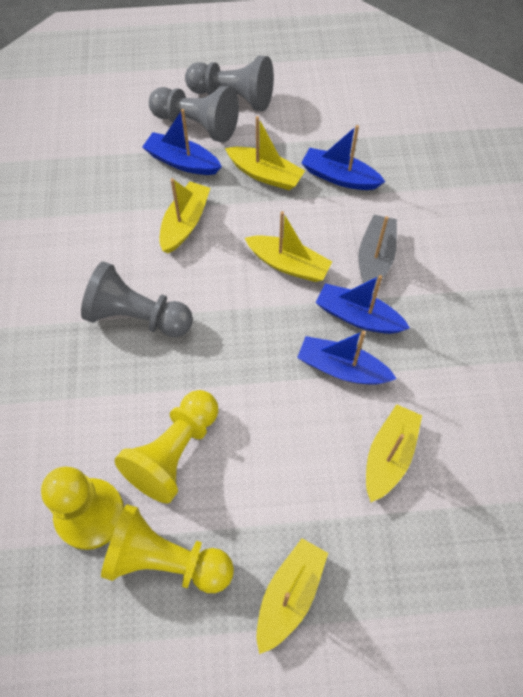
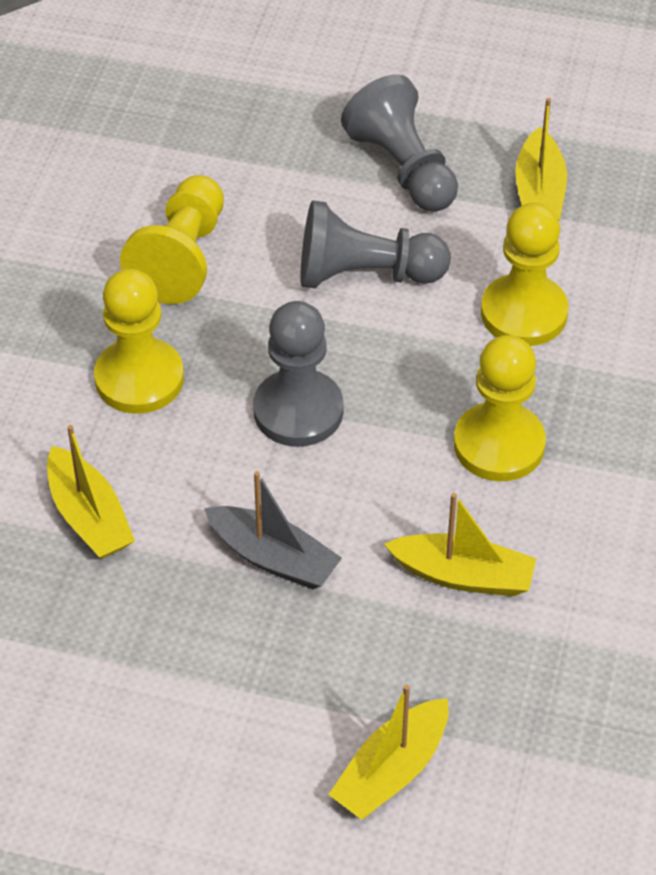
blue boat: [142,109,222,175] [297,331,396,385] [301,125,385,190] [316,275,410,334] = 4 -> none = 0
yellow boat: [159,178,211,253] [225,116,305,190] [245,211,332,282] [256,538,328,654] [366,404,422,502] = 5 -> [47,425,135,559] [328,684,448,820] [384,493,536,596] [515,98,567,221] = 4
yellow pawn: [41,467,124,550] [101,504,234,593] [114,390,218,503] = 3 -> [94,268,184,414] [120,175,224,304] [454,335,546,481] [481,203,568,346] = 4

